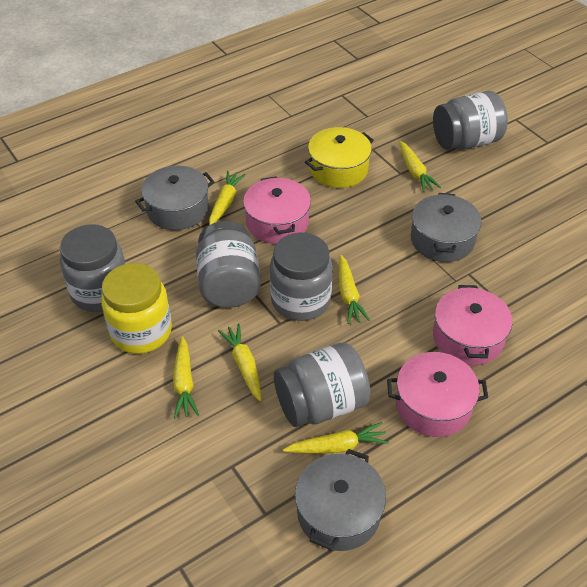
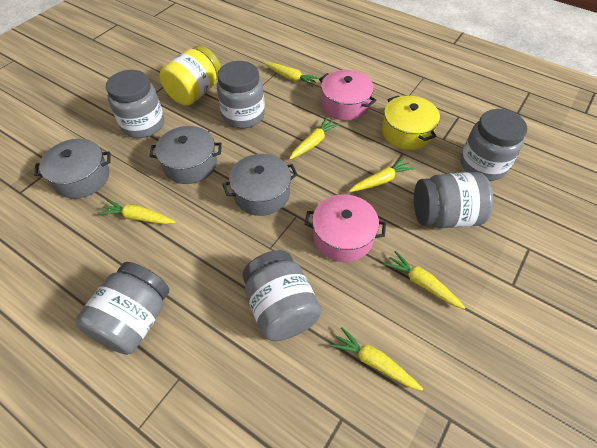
grey jar: [60,224,126,312] [196,221,261,308] [270,233,333,321] [274,343,371,427] [433,91,508,150] = 5 -> [75,262,169,355] [106,70,164,138] [217,61,265,128] [242,250,322,341] [414,172,494,228] [460,109,527,181] = 6
pink pot: [243,176,311,244] [387,352,488,437] [433,285,513,365] = 3 -> [305,194,386,262] [319,70,376,121] = 2

